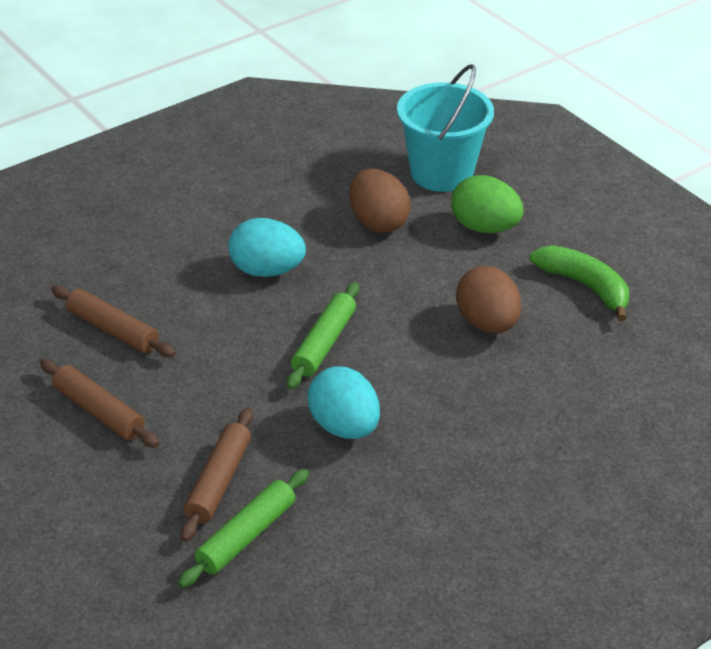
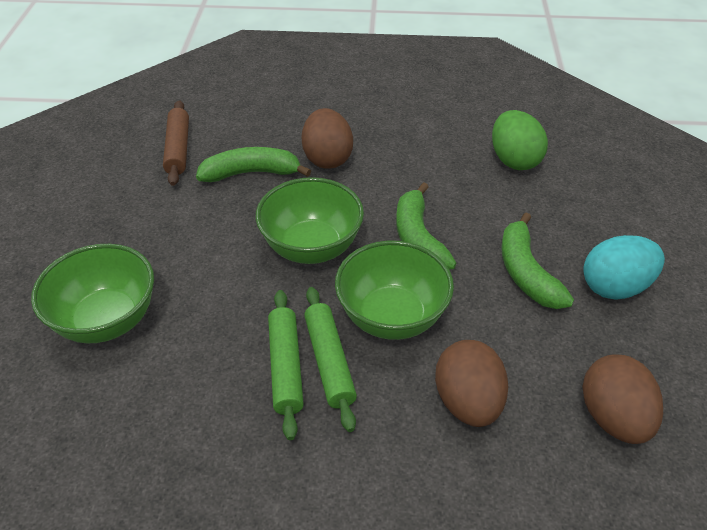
brown egg: [349,169,410,233] [456,266,521,333] = 2 -> [302,108,353,169] [435,340,508,427] [582,355,663,444] = 3
brown rolling pin: [40,359,159,448] [51,285,176,357] [181,408,253,542] = 3 -> [163,100,189,186] = 1
green banana: [530,245,629,321] = 1 -> [196,147,311,182] [396,182,456,270] [501,213,574,309] = 3
green bowl: none = 0 -> [31,244,154,343] [256,177,364,264] [335,241,454,340] = 3
turquoise bucket: [397,64,494,192] = 1 -> none = 0
turquoise egg: [228,218,306,277] [307,367,380,439] = 2 -> [583,235,665,300] = 1

